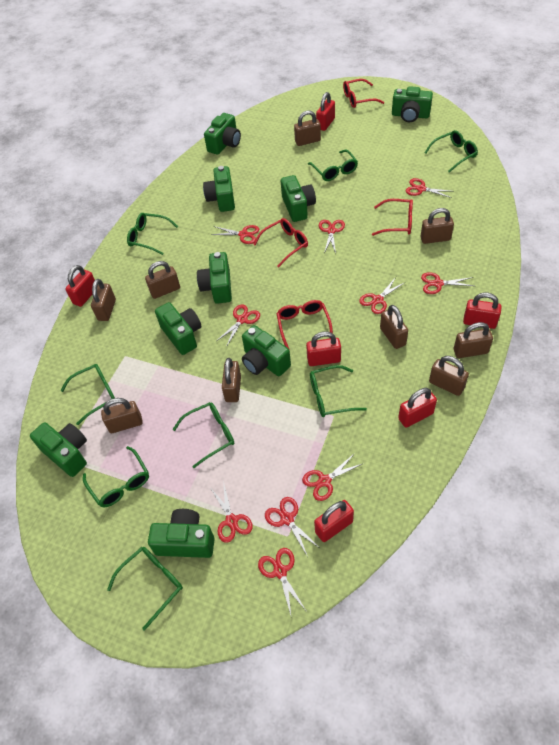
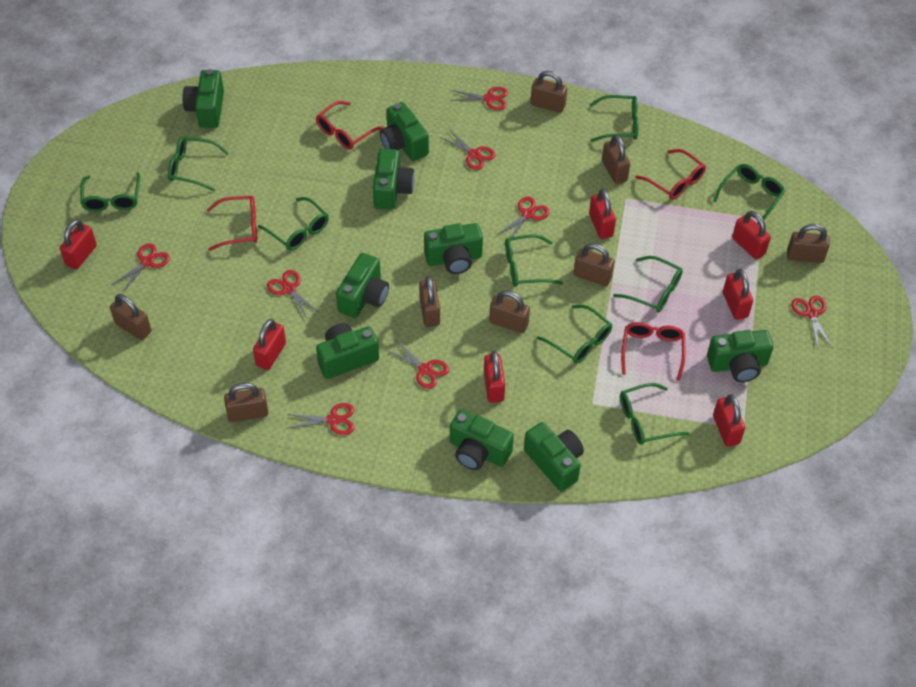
brown padlock: [91,279,116,321] [101,398,143,433] [145,261,180,299] [222,358,241,402] [294,110,321,146] [380,305,408,349] [420,208,454,244] [429,356,469,396] [454,322,493,358] = 9 -> [110,294,151,340] [224,383,268,422] [419,276,440,327] [489,290,530,333] [531,71,567,113] [574,243,615,286] [602,135,630,184] [787,224,830,263] = 8
green glasses: [60,364,115,425] [83,446,149,507] [107,547,183,631] [127,213,178,255] [173,402,234,468] [308,149,358,181] [310,365,367,417] [424,130,478,173] = 8 -> [80,172,140,212] [168,137,229,191] [258,197,329,250] [505,234,563,287] [537,305,612,364] [590,95,639,142] [613,256,683,313] [620,383,689,445] [713,164,785,225] = 9
red padlock: [65,265,95,307] [306,331,341,366] [314,500,354,542] [316,92,335,131] [398,388,437,428] [463,293,501,329] = 6 -> [60,219,97,269] [253,319,286,370] [484,351,505,403] [589,189,616,239] [713,394,745,447] [723,269,753,320] [732,211,771,259] = 7
red scissors: [211,225,259,244] [211,481,253,543] [218,305,260,347] [258,548,306,619] [265,497,321,557] [302,453,364,501] [319,220,345,253] [359,277,406,314] [406,178,452,198] [421,272,474,294] = 10 -> [111,243,170,293] [267,270,320,319] [288,403,354,435] [386,341,449,389] [440,129,496,170] [450,87,508,110] [497,196,550,237] [791,296,832,349] = 8

